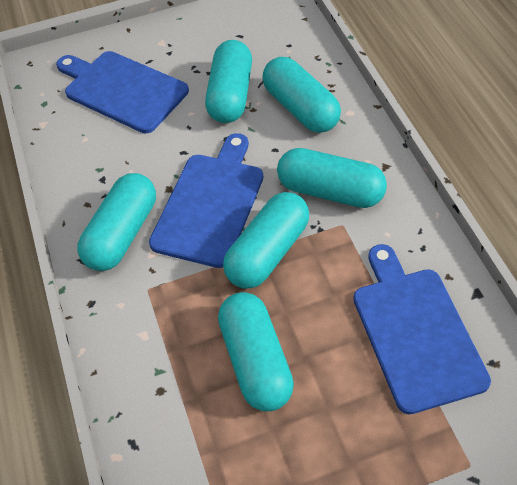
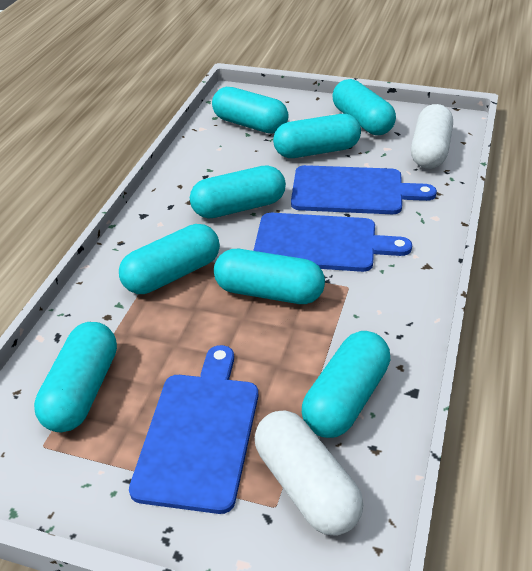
turquoise capsule: [77,173,156,271] [205,40,252,123] [218,292,294,411] [223,192,309,289] [262,57,341,133] [277,148,387,208] = 6 -> [34,322,117,432] [119,224,220,294] [190,165,286,218] [212,87,289,133] [214,249,325,304] [273,114,361,158] [302,331,390,438] [332,79,396,135] = 8
white capsule: none = 0 -> [255,410,363,535] [411,104,453,169] = 2

